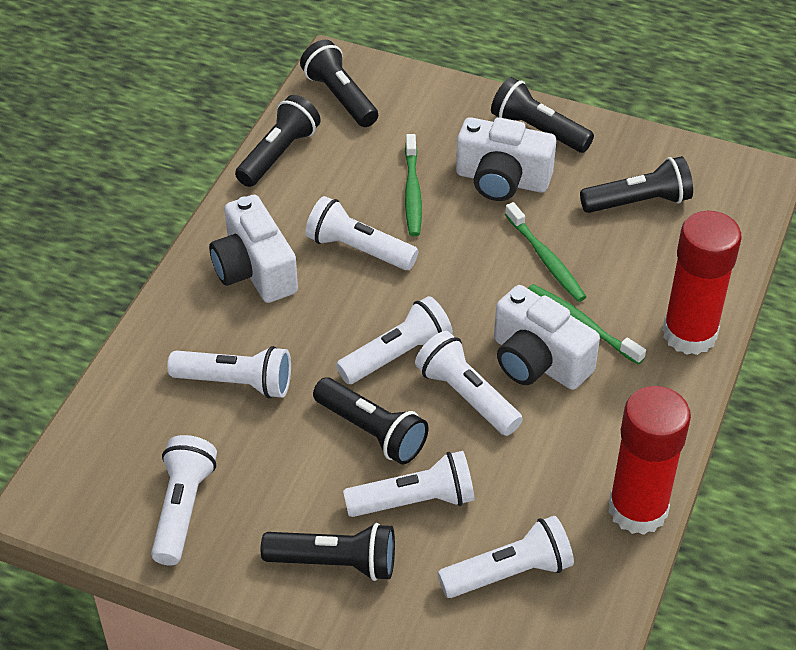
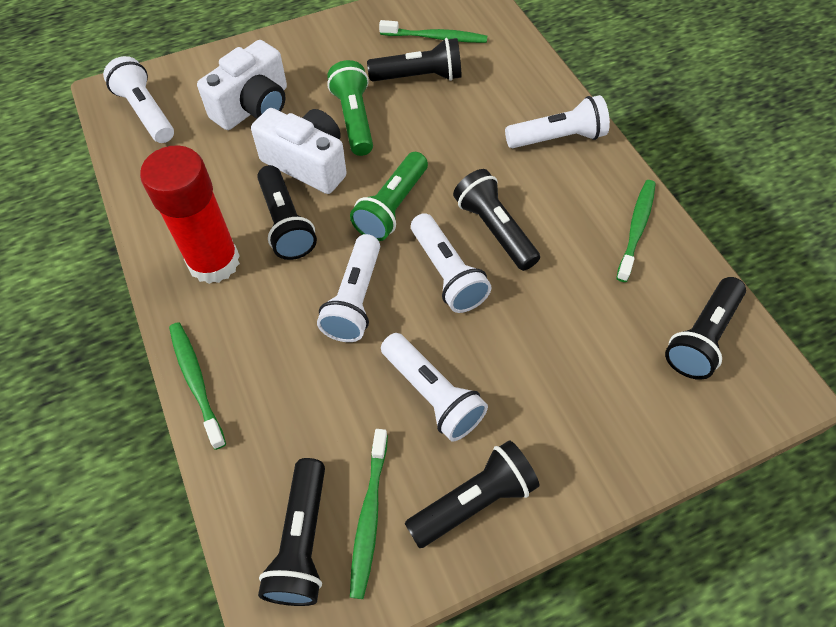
green flashlight: none = 0 -> [327,60,373,156] [350,152,428,241] = 2
green toothbrush: [405,134,422,236] [505,202,586,302] [528,284,646,365] = 3 -> [169,322,226,450] [350,429,388,599] [379,20,487,43] [616,180,656,282] = 4
red glue stick: [609,386,691,535] [662,211,742,355] = 2 -> [140,146,240,284] = 1
white camera: [209,195,298,303] [456,117,556,201] [494,285,600,390] = 3 -> [197,40,287,130] [251,108,347,194] = 2
white flashlight: [151,435,217,566] [167,346,291,399] [305,196,418,270] [336,296,453,384] [343,451,475,517] [415,331,523,436] [438,516,574,598] = 7 -> [103,56,174,143] [317,234,380,342] [381,333,488,441] [411,213,491,313] [505,95,610,148] = 5

